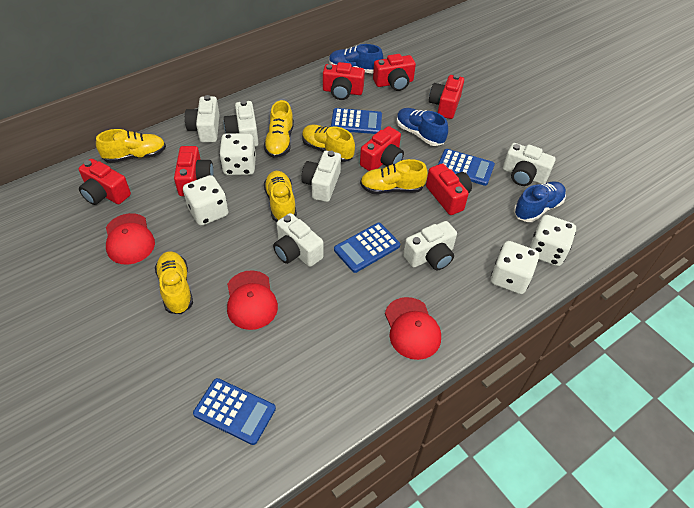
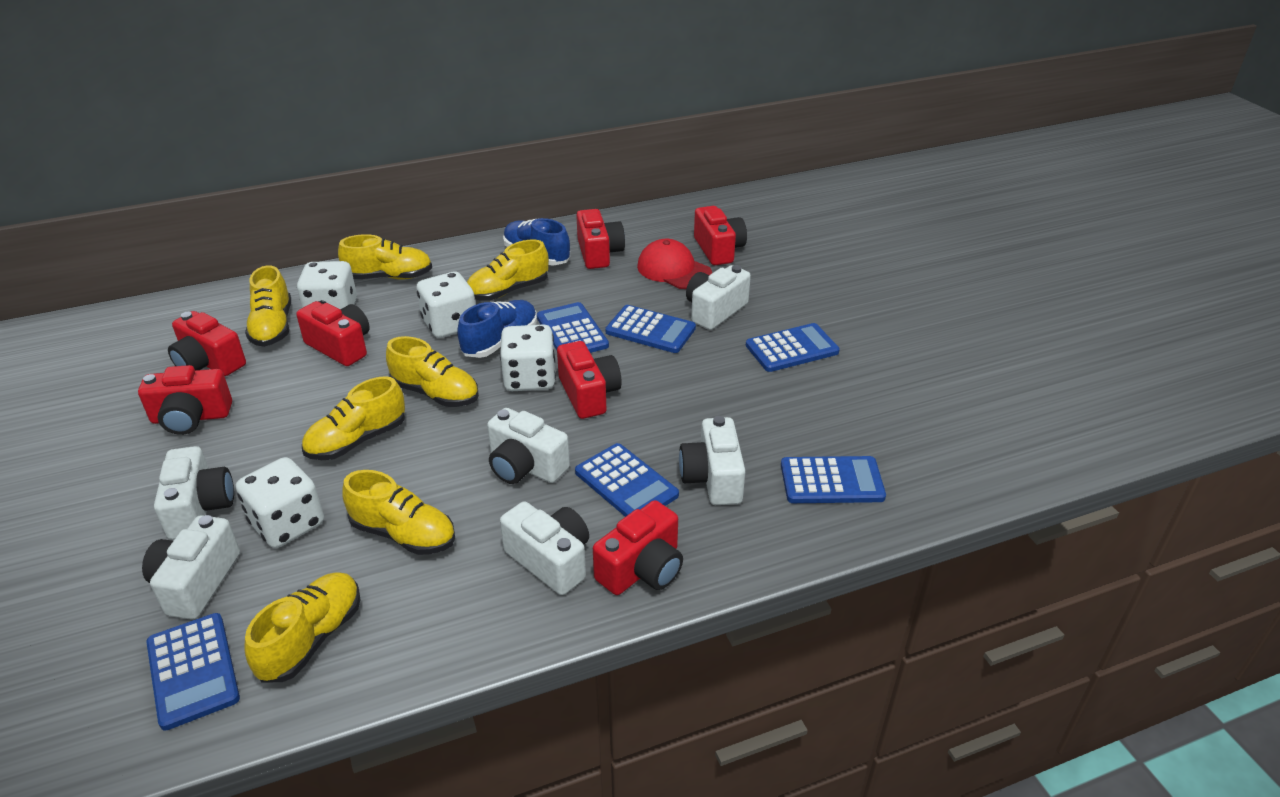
blue calculator: [193,378,276,445] [331,108,382,134] [334,223,400,273] [438,149,495,186] = 4 -> [146,613,240,731] [537,302,609,353] [575,443,679,517] [605,305,696,353] [746,323,840,372] [781,456,886,503] = 6
blue shoe: [329,44,383,73] [397,108,448,146] [514,181,566,222] = 3 -> [457,300,537,358] [503,218,570,265] = 2
red cap: [106,213,155,265] [227,270,278,330] [385,297,441,360] = 3 -> [637,239,712,289] = 1
yellow shoe: [96,129,166,163] [155,251,193,314] [264,100,294,158] [264,171,297,222] [302,125,355,162] [360,159,428,194] = 6 -> [244,572,360,683] [245,265,291,347] [302,376,405,460] [338,234,432,280] [342,470,455,555] [386,336,479,407] [467,240,549,301] = 7

